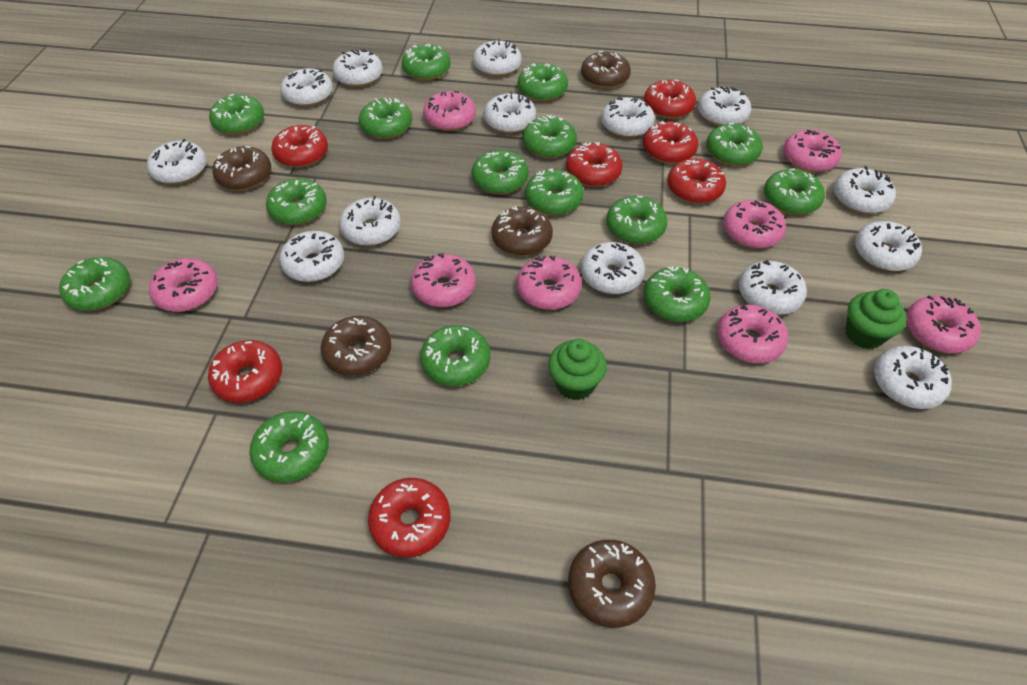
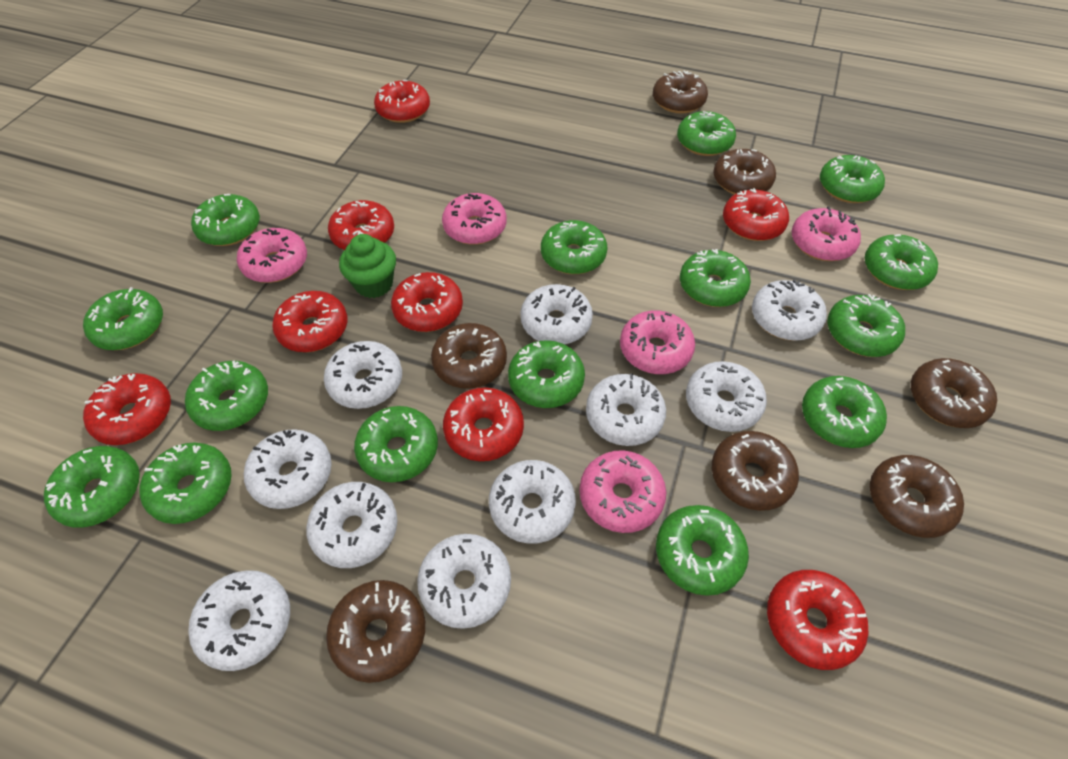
brown donut: [212,146,271,190] [321,316,391,376] [492,206,553,256] [568,540,656,628] [581,51,631,88] = 5 -> [326,580,425,683] [431,323,507,389] [653,70,708,114] [712,431,799,511] [713,149,776,195] [870,455,964,538] [911,358,997,428] = 7
green cupcake: [548,339,607,400] [845,289,907,349] = 2 -> [339,234,396,298] = 1
pink donut: [149,258,218,312] [411,253,476,307] [423,91,476,131] [517,256,582,310] [717,305,788,363] [723,200,786,249] [783,130,841,173] [906,295,981,354] = 8 -> [237,228,307,283] [442,193,507,245] [580,450,666,533] [620,310,695,374] [791,206,861,261] = 5
red donut: [208,340,282,403] [271,125,328,168] [368,478,450,558] [566,142,623,187] [643,121,699,164] [644,79,696,119] [667,159,726,204] = 7 -> [83,373,171,445] [272,291,348,352] [328,200,394,250] [374,80,430,123] [391,272,463,332] [443,387,524,461] [723,188,789,241] [767,570,868,670] = 8
white donut: [147,139,207,184] [280,231,344,282] [281,68,333,107] [332,49,383,87] [339,196,401,246] [473,39,522,77] [484,92,536,133] [581,242,645,294] [601,97,655,138] [698,87,752,126] [739,260,807,315] [834,166,896,214] [855,221,922,271] [874,346,952,409] = 14 -> [188,570,290,671] [244,429,332,509] [306,482,397,568] [324,341,402,409] [417,534,511,629] [489,460,576,544] [521,284,593,344] [586,373,666,446] [686,361,767,432] [752,280,827,341] = 10

